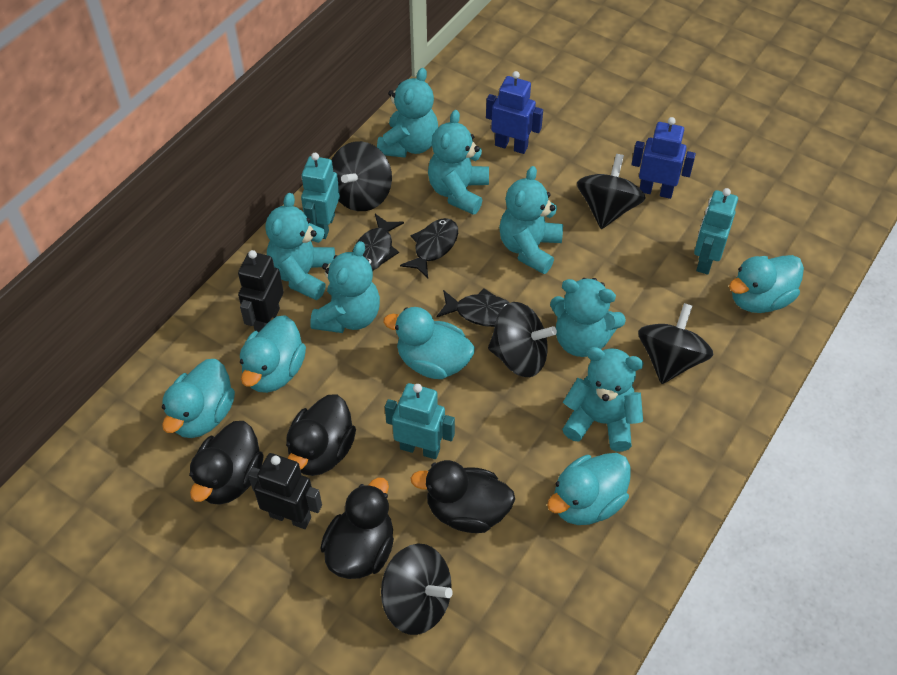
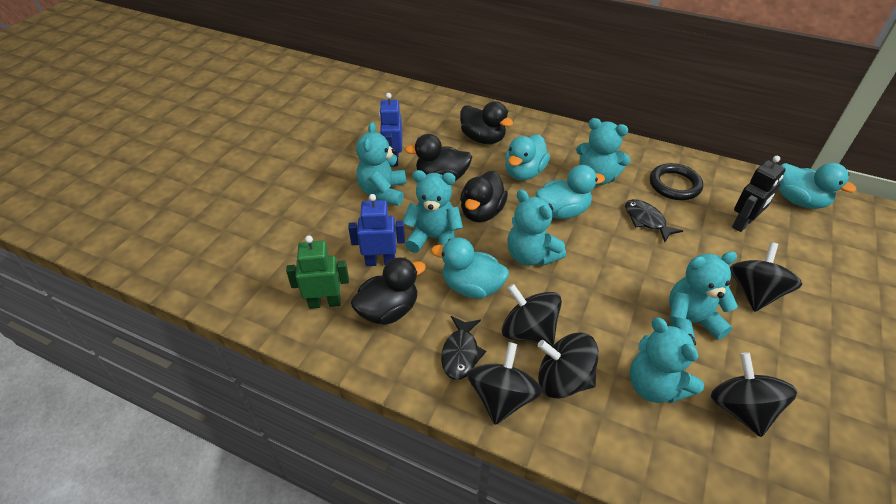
black fish: [352,214,404,271] [400,218,458,278] [437,288,510,327] = 3 -> [441,316,486,380] [625,199,683,242] = 2
black ring: none = 0 -> [650,163,703,200] = 1
black robot: [238,250,284,332] [248,453,322,529] = 2 -> [732,156,786,232] = 1
green robot: none = 0 -> [286,236,349,309] = 1
turquoise duck: [162,359,235,438] [240,315,306,393] [383,307,475,379] [547,453,631,525] [729,255,804,313] = 5 -> [431,237,509,299] [505,134,550,180] [536,165,605,219] [779,163,856,209] = 4
turquoise robot: [301,153,340,239] [385,383,455,459] [694,188,738,274] = 3 -> none = 0
turquoise teddy bear: [266,193,335,300] [310,241,380,333] [377,68,438,157] [428,110,489,215] [499,166,563,274] [550,278,626,357] [562,347,644,451] = 7 -> [356,122,406,206] [403,170,463,253] [508,189,566,266] [576,118,631,186] [630,317,704,403] [669,251,738,341] = 6

